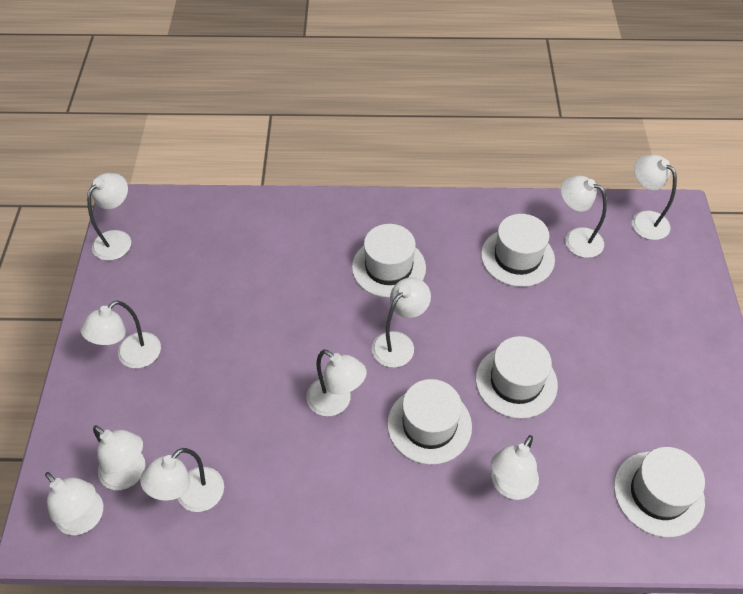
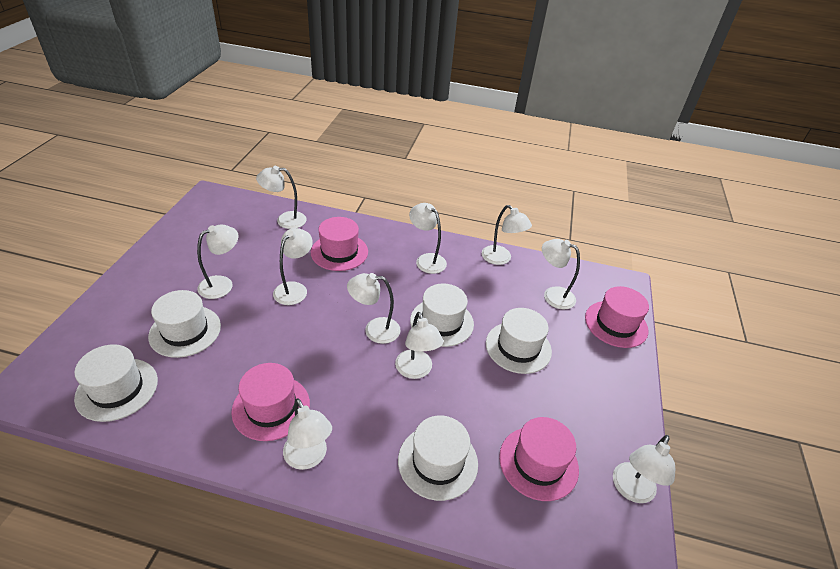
pink hat: none = 0 -> [231,363,310,441] [311,217,368,271] [499,417,579,501] [585,286,649,348] = 4

